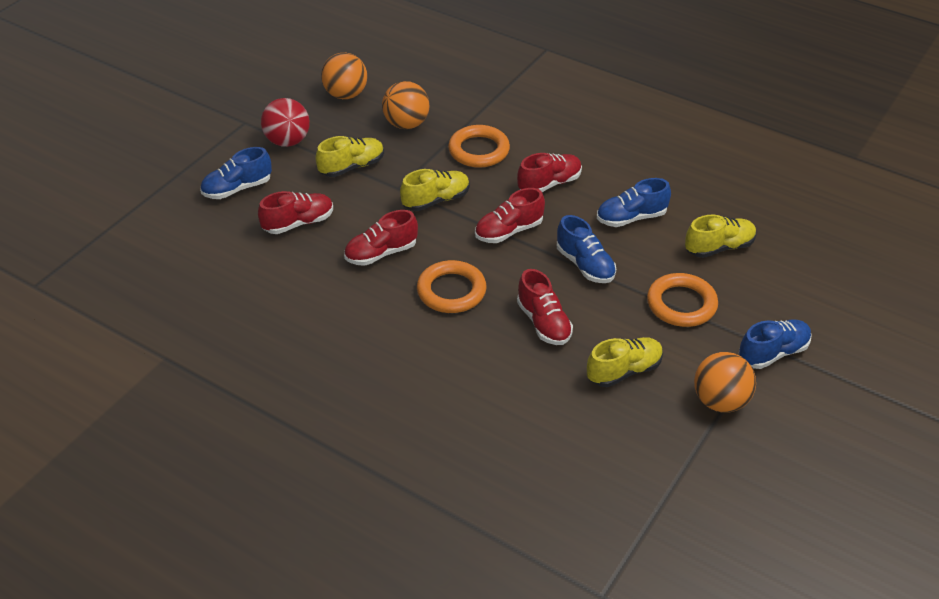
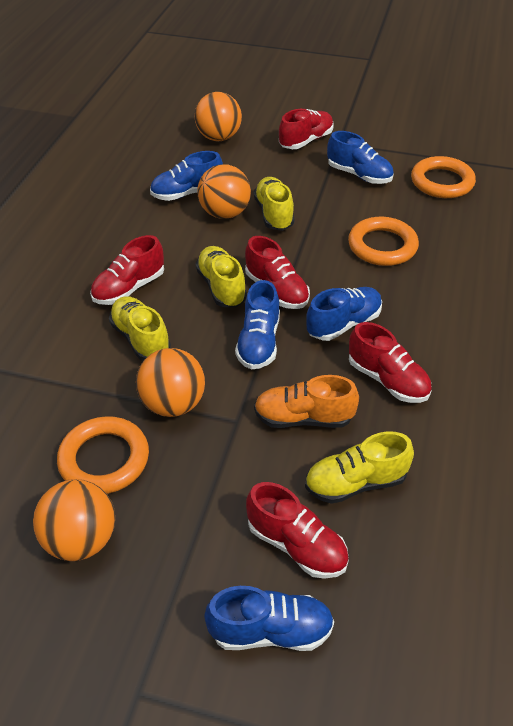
blue shoe: [200,147,272,199] [557,215,616,283] [597,178,671,227] [739,320,812,369] = 4 -> [150,151,223,201] [204,586,334,651] [235,280,280,370] [306,287,382,341] [327,131,394,184] = 5
orange ball: [321,53,367,99] [382,81,429,129] [694,352,756,413] = 3 -> [33,479,115,561] [136,348,205,417] [195,92,242,141] [197,164,251,219] = 4
orange shoe: none = 0 -> [254,375,359,428] = 1
red ball: [261,98,310,147] = 1 -> none = 0

